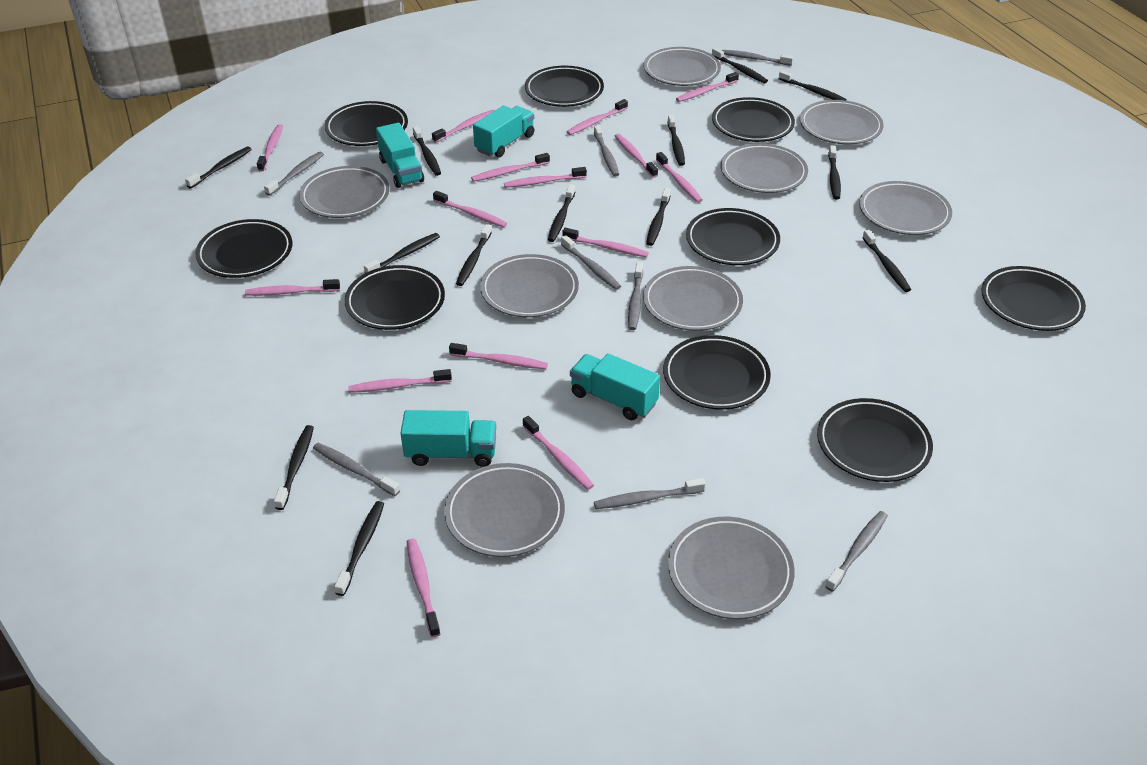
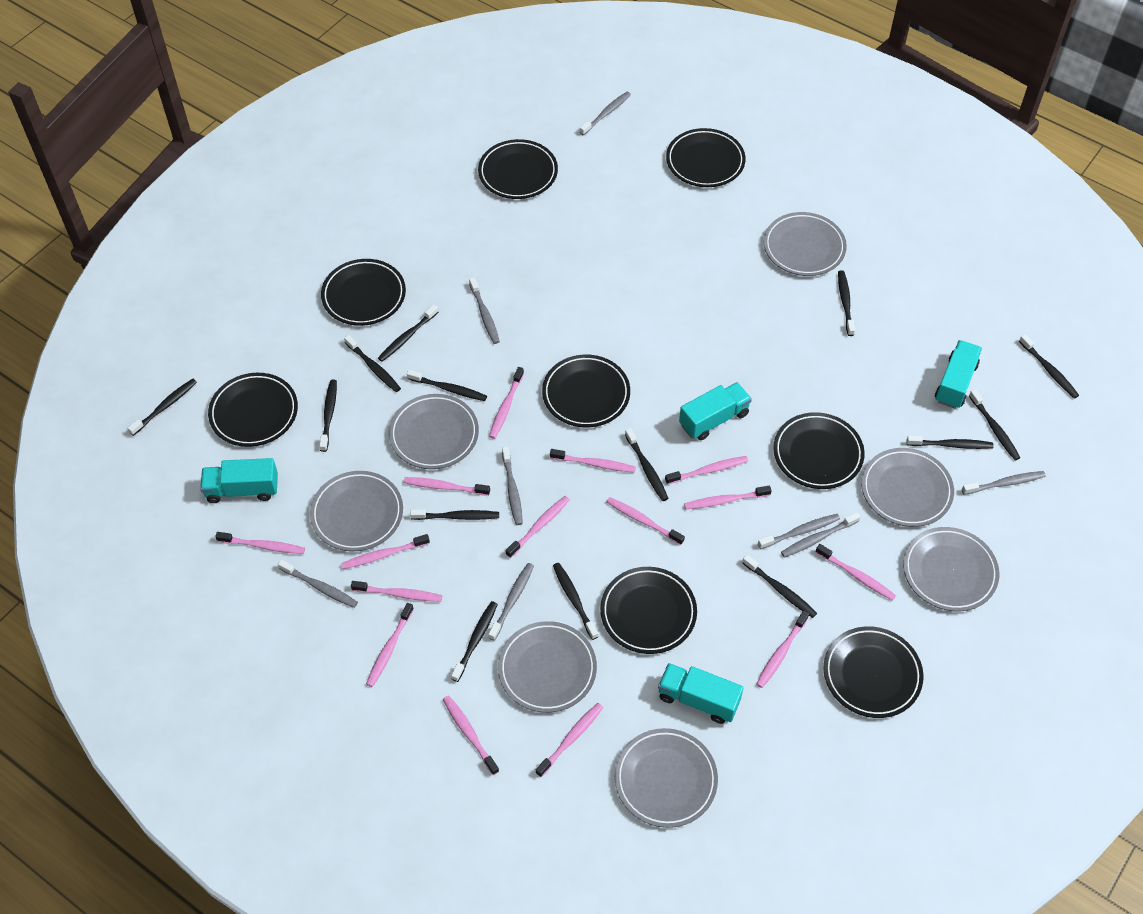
black plate: [195,219,292,278] [324,101,408,146] [344,265,445,330] [525,66,604,107] [663,335,771,410] [686,208,780,265] [712,97,795,142] [817,398,933,482] [981,266,1086,331] = 9 -> [208,373,298,447] [321,259,406,326] [478,139,558,199] [542,355,630,427] [600,567,697,654] [666,128,746,187] [773,412,865,489] [823,626,924,718] = 8
black toothbrush: [185,146,252,188] [274,425,314,510] [334,501,384,596] [364,233,440,273] [413,126,441,176] [456,224,492,286] [548,184,575,242] [646,188,671,246] [667,115,685,166] [712,47,768,83] [778,70,847,100] [828,145,841,200] [862,230,911,292] = 13 -> [127,378,197,436] [319,380,337,452] [344,335,401,392] [378,304,438,362] [407,370,487,401] [410,509,499,520] [451,601,498,682] [553,563,598,640] [625,428,668,501] [742,555,817,618] [838,270,855,336] [907,436,994,449] [969,389,1020,460] [1019,334,1079,399] = 14
grey plate: [299,166,390,218] [444,463,565,557] [480,254,579,317] [643,266,743,331] [644,47,721,86] [668,517,795,619] [720,143,808,193] [800,100,884,145] [859,181,952,235] = 9 -> [310,471,403,551] [389,394,479,469] [498,621,597,713] [615,728,718,828] [763,212,847,276] [861,448,954,527] [903,527,999,611] = 7

